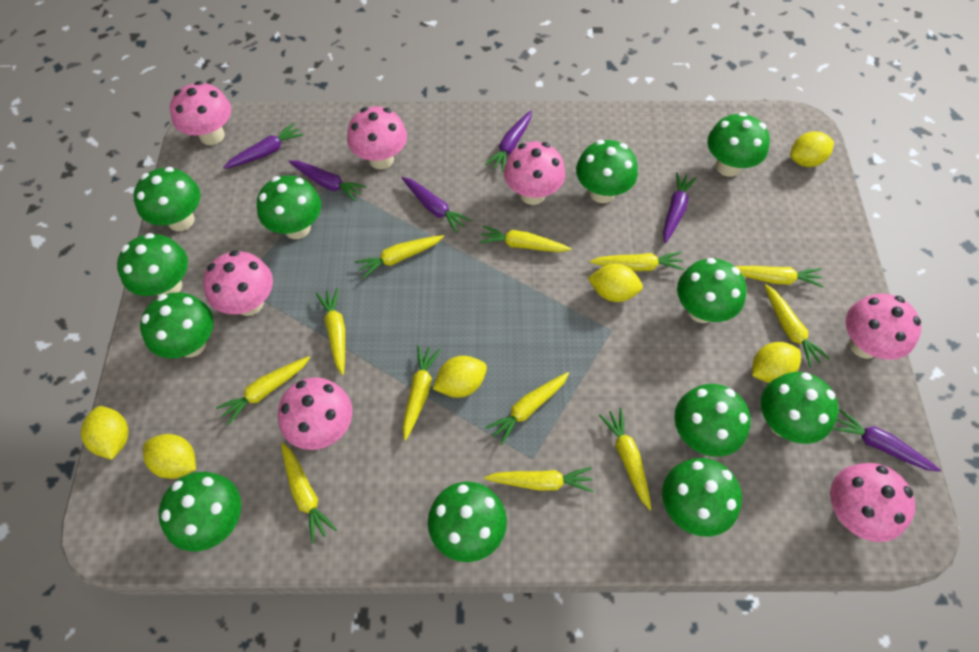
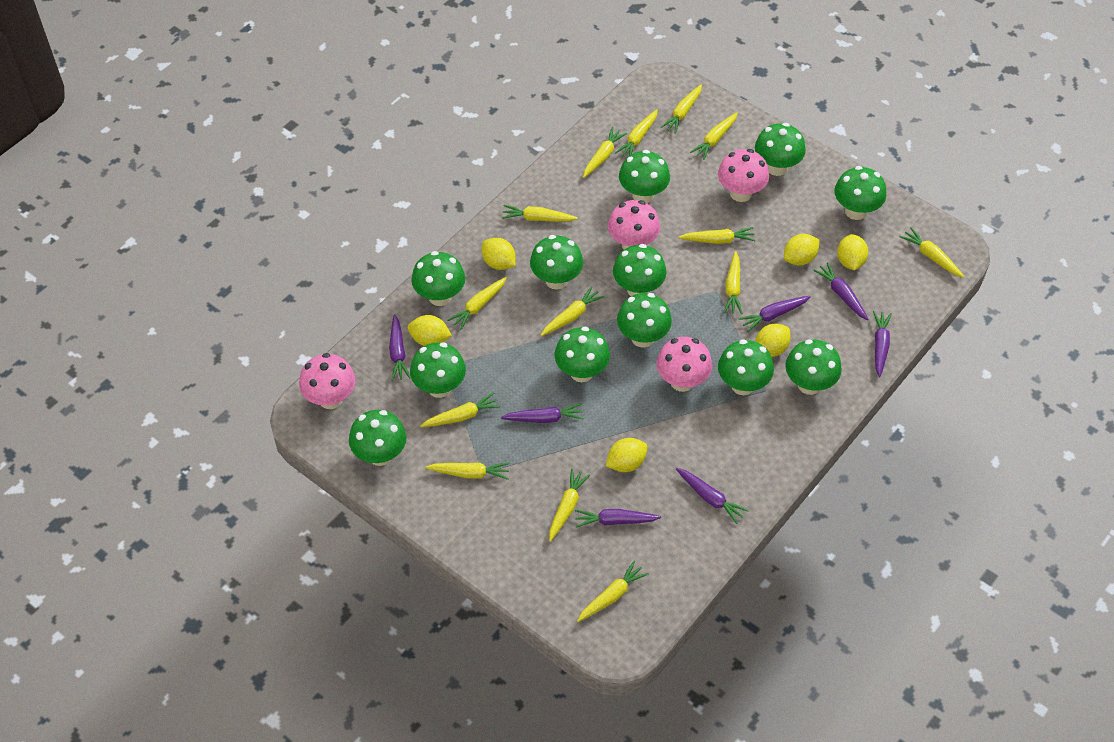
pink mushroom: [170,81,231,145] [203,250,273,316] [278,377,352,450] [347,107,407,169] [504,141,565,205] [830,463,915,542] [846,293,921,360] = 7 -> [299,353,356,409] [608,200,660,250] [656,337,712,392] [718,149,769,202] = 4
purple carrot: [223,123,304,169] [288,160,366,201] [402,177,471,233] [485,110,532,172] [663,172,696,243] [832,409,941,472] = 6 -> [389,314,411,381] [501,403,584,423] [575,509,661,528] [676,468,749,524] [738,296,811,332] [813,262,868,320] [873,311,892,377] = 7
yellow carrot: [216,356,310,425] [281,443,337,543] [316,288,345,375] [355,235,444,278] [403,345,441,440] [479,226,571,252] [484,467,593,492] [485,372,569,445] [590,252,684,271] [599,408,652,510] [736,266,824,287] [764,284,830,368] = 12 -> [420,392,501,427] [425,463,510,480] [447,277,507,330] [502,205,578,222] [541,286,604,336] [549,469,590,542] [577,560,649,622] [583,127,627,178] [615,109,658,157] [661,84,702,134] [678,227,756,244] [690,112,738,160] [724,251,743,314] [900,227,964,278] = 14

